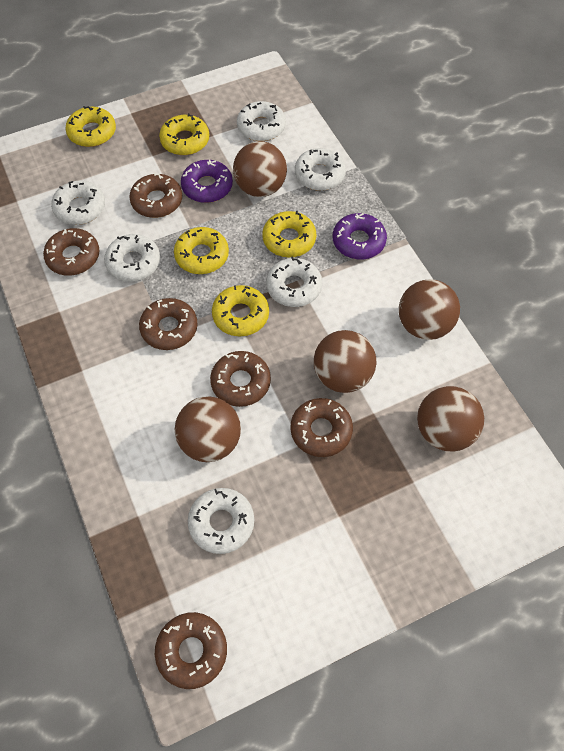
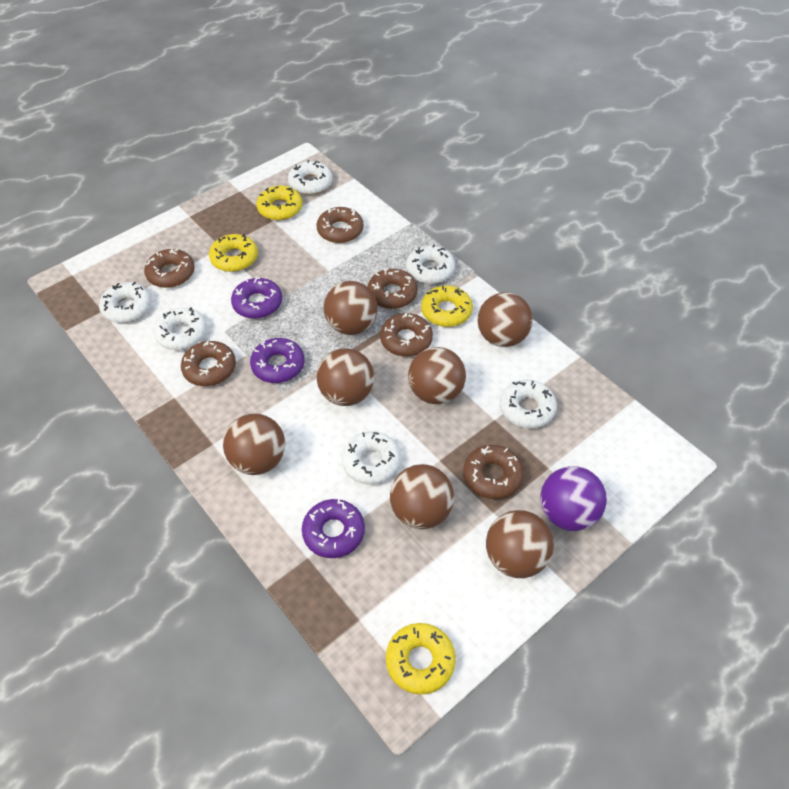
brown ball: [175,396,241,462] [233,141,287,197] [314,330,377,393] [399,279,460,340] [417,386,484,452] = 5 -> [223,414,285,475] [317,348,374,406] [324,281,378,335] [390,464,454,529] [408,347,466,405] [477,293,533,347] [486,510,554,578] = 7
purple ball: none = 0 -> [541,466,607,531] = 1
purple donut: [181,160,233,203] [333,213,387,259] = 2 -> [231,278,282,319] [250,338,305,383] [302,499,365,558] = 3
yellow donut: [66,106,116,147] [159,113,209,155] [174,227,229,274] [212,285,269,336] [262,211,317,257] = 5 -> [209,234,258,272] [256,186,302,221] [386,623,456,695] [421,285,473,327] = 4

